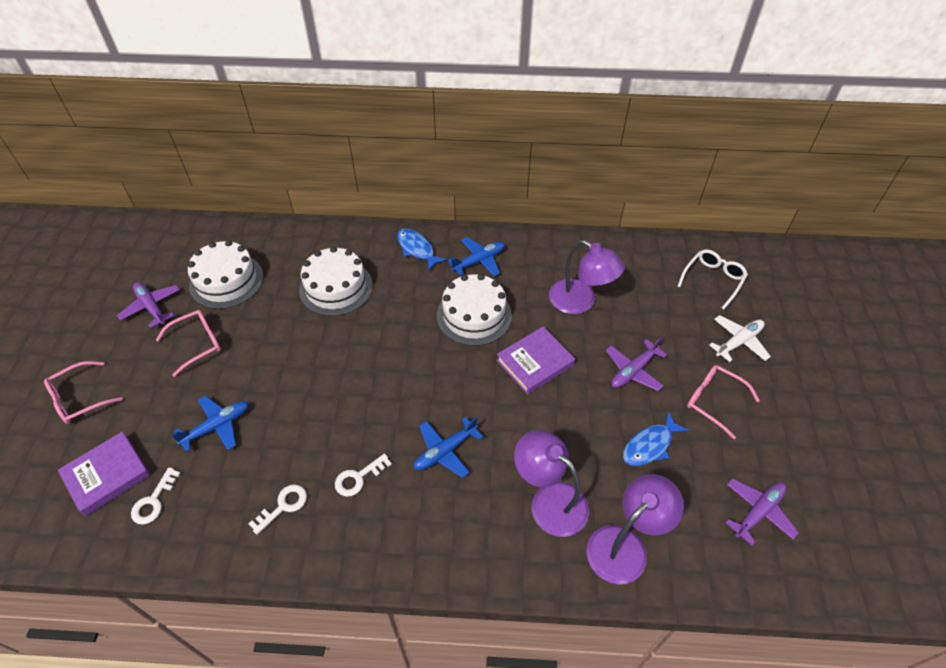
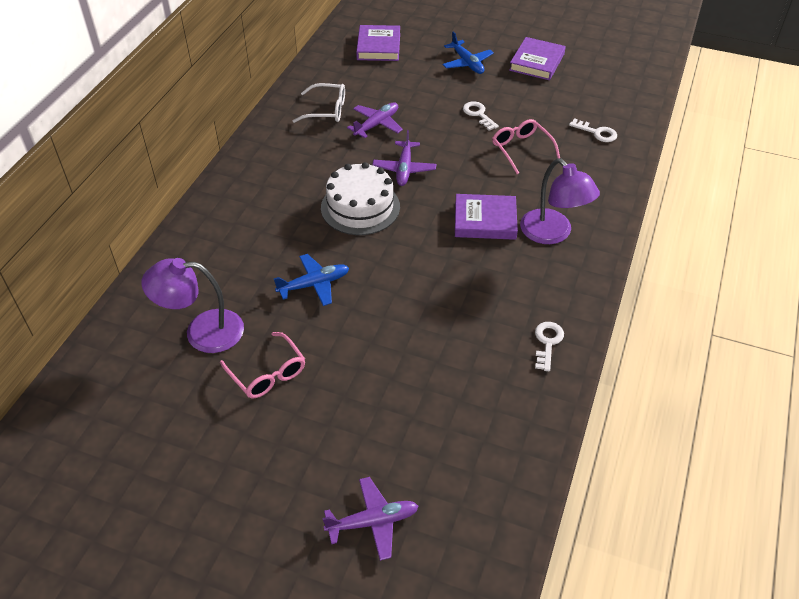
blue fish: [397,229,447,270] [623,412,689,466] = 2 -> none = 0
blue plane: [171,396,249,452] [414,417,483,478] [447,237,505,276] = 3 -> [274,254,349,306] [442,31,494,74] = 2
pink glasses: [44,361,123,424] [156,310,221,377] [687,365,760,439] = 3 -> [220,332,305,398] [492,119,560,174] = 2
purple book: [58,432,150,516] [497,327,575,395] = 2 -> [356,25,400,61] [455,194,518,240] [509,37,566,80] = 3
purple lamp: [514,430,589,537] [549,240,625,314] [586,474,684,584] = 3 -> [141,258,244,353] [520,158,600,244] = 2
white cake: [188,240,263,309] [299,246,373,316] [437,274,512,346] = 3 -> [321,162,400,235] = 1
white plane: [709,315,771,362] = 1 -> none = 0

